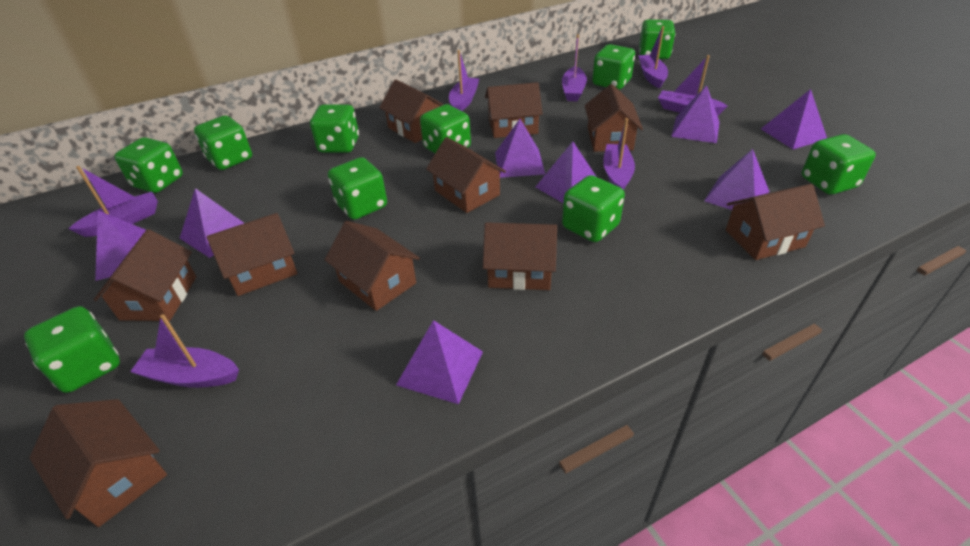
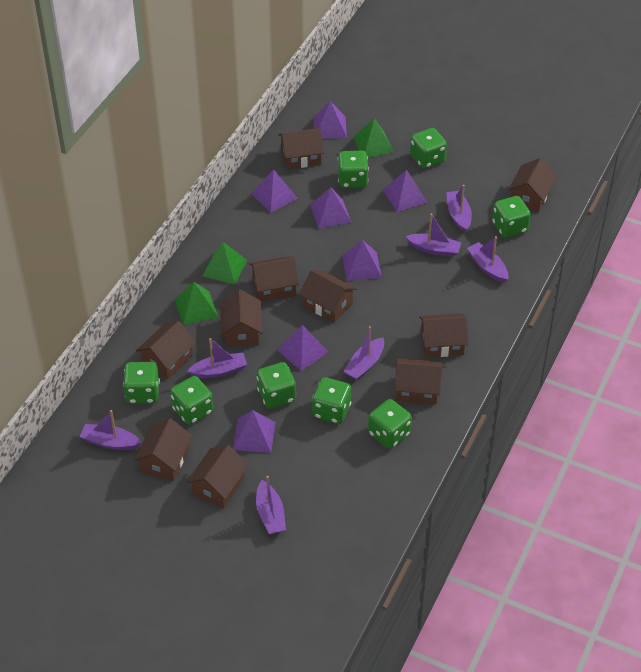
green dice: [24,306,120,393] [114,137,183,193] [194,115,252,170] [310,104,359,153] [328,157,387,220] [420,104,471,153] [562,175,625,242] [592,44,635,90] [639,19,676,59] [802,134,876,195] = 10 -> [123,362,160,404] [170,376,213,425] [257,362,296,409] [312,377,351,424] [338,151,369,188] [368,399,412,449] [410,128,447,169] [492,196,531,238] = 8
green pyramid: none = 0 -> [175,282,218,325] [202,242,247,285] [353,118,394,158] = 3
purple pyramid: [95,211,146,281] [180,188,244,258] [396,320,483,404] [495,119,545,178] [536,141,596,203] [671,85,720,143] [704,149,769,210] [761,89,827,149] = 8 -> [233,410,275,453] [251,169,298,213] [277,325,328,371] [310,187,351,229] [313,101,347,139] [342,240,382,281] [383,170,427,212] = 7

